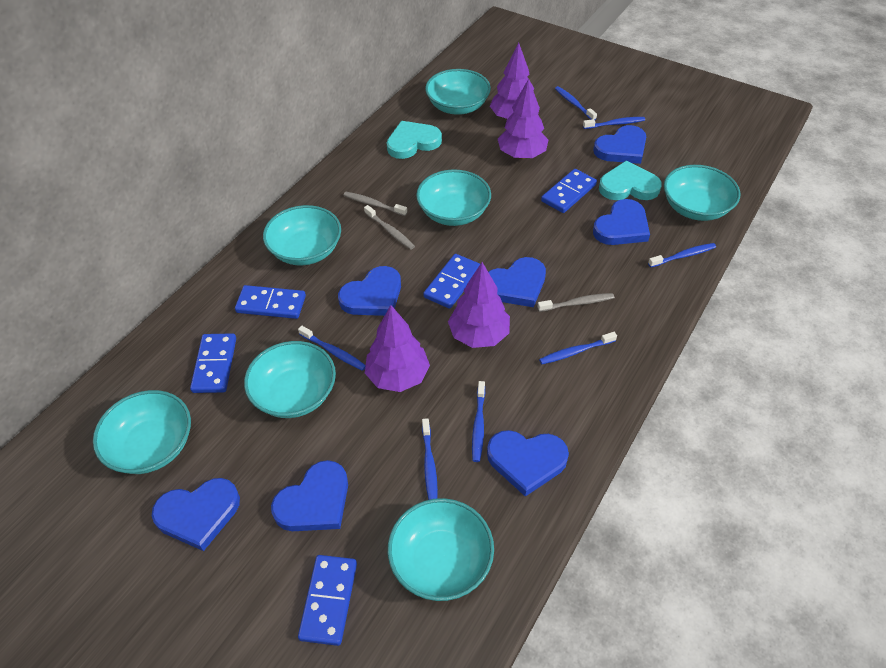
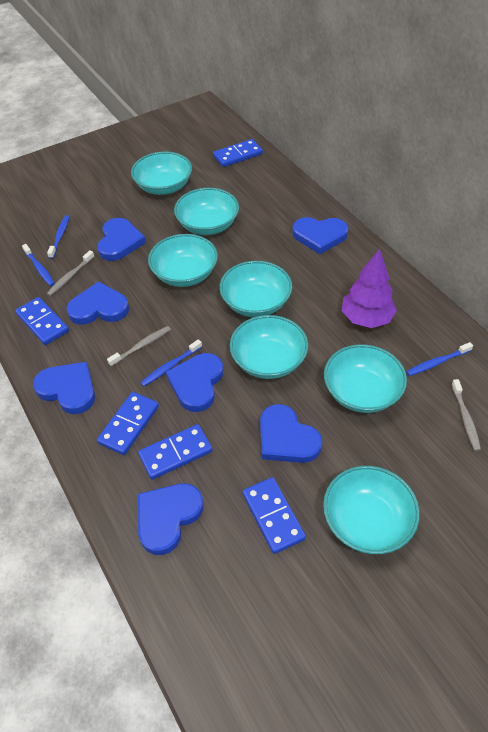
blue toothbrush: [298,326,366,371] [422,418,438,500] [472,381,485,462] [539,332,617,364] [555,86,597,120] [583,117,645,129] [648,243,716,268] = 7 -> [22,244,55,286] [47,215,70,259] [140,339,202,387] [406,342,473,376] = 4
purple tree: [365,305,430,392] [448,262,510,348] [490,43,534,119] [498,79,548,159] = 4 -> [342,249,397,328] = 1
turquoise heart: [387,121,442,159] [599,161,662,200] = 2 -> none = 0

